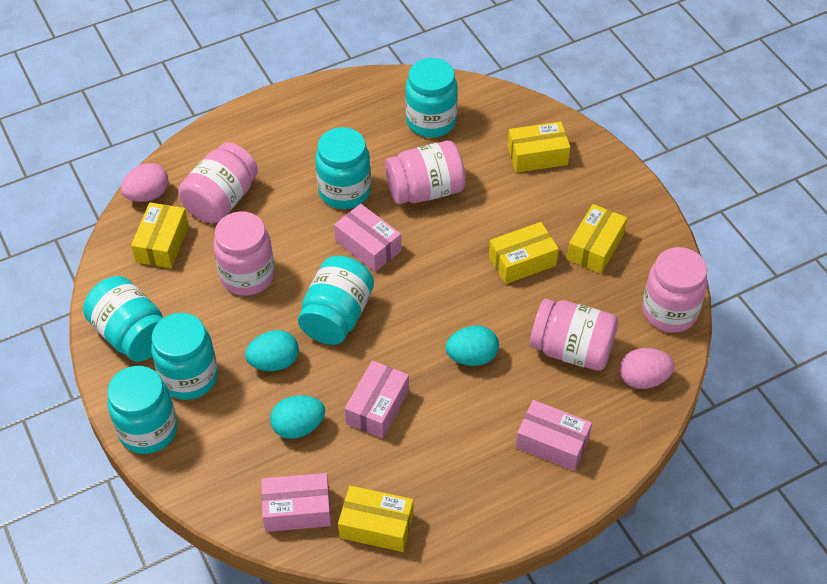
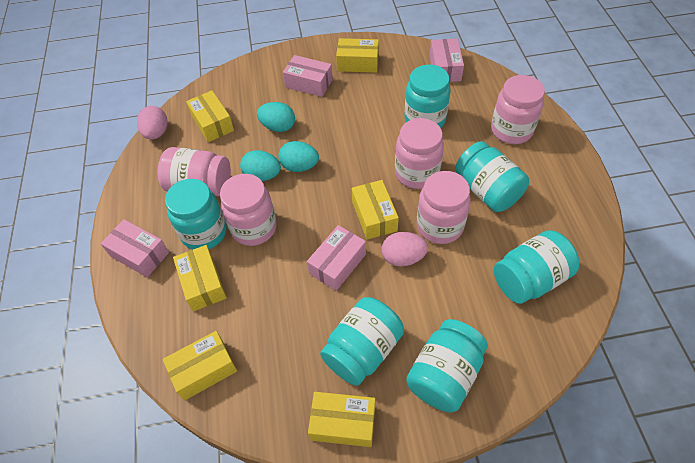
yellow box: [131,202,189,268] [338,485,414,552] [489,222,559,284] [508,122,570,173] [567,204,627,274] = 5 -> [163,331,237,400] [173,245,227,311] [186,90,234,142] [308,392,375,447] [336,38,379,73] [352,180,399,240] = 6

